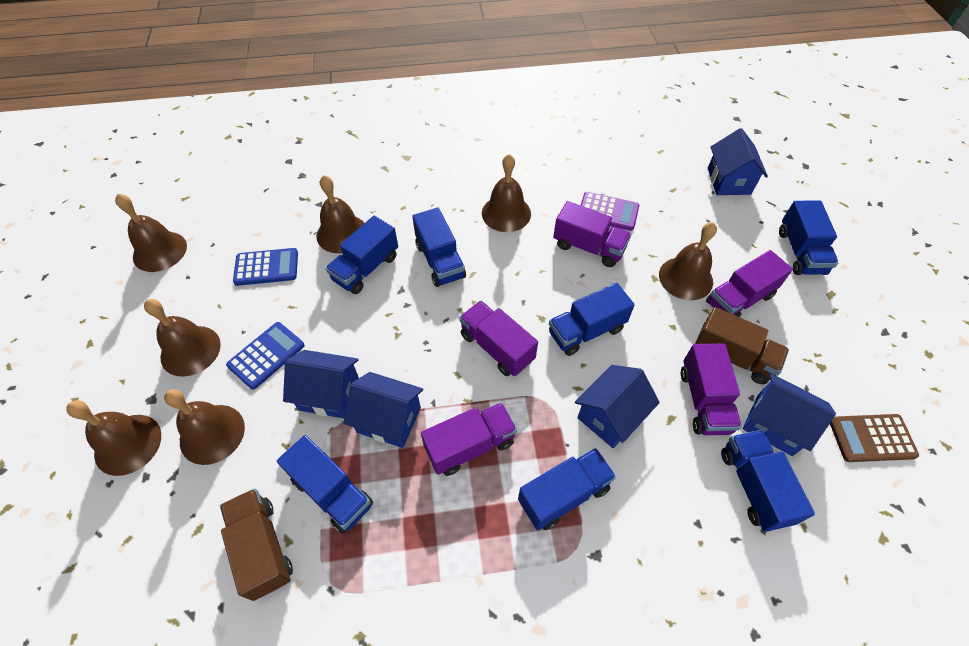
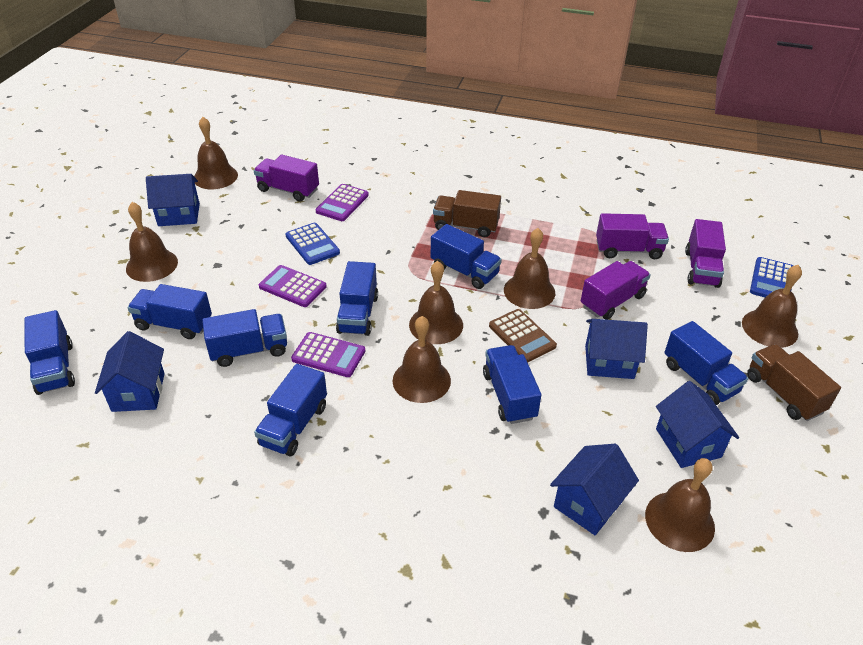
blue truck: [277,435,373,534] [326,216,398,294] [412,208,466,287] [518,448,616,530] [549,283,635,356] [721,430,815,532] [779,201,838,275] = 7 -> [25,310,75,395] [128,284,212,339] [202,309,287,367] [254,364,327,456] [336,261,378,336] [431,224,502,289] [483,345,541,424] [664,321,748,405] = 8
purple calculator: [580,192,639,231] = 1 -> [259,265,327,307] [291,332,365,377] [316,184,369,221] = 3
purple truck: [421,402,517,476] [459,301,538,376] [553,201,631,267] [681,343,742,435] [706,250,793,317] = 5 -> [254,155,319,202] [581,261,651,320] [596,213,669,259] [685,219,726,288] = 4

